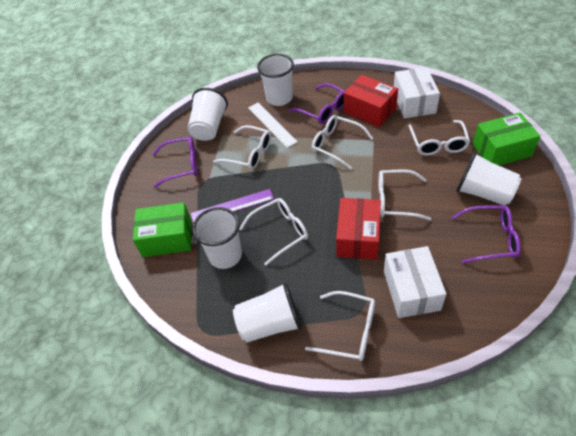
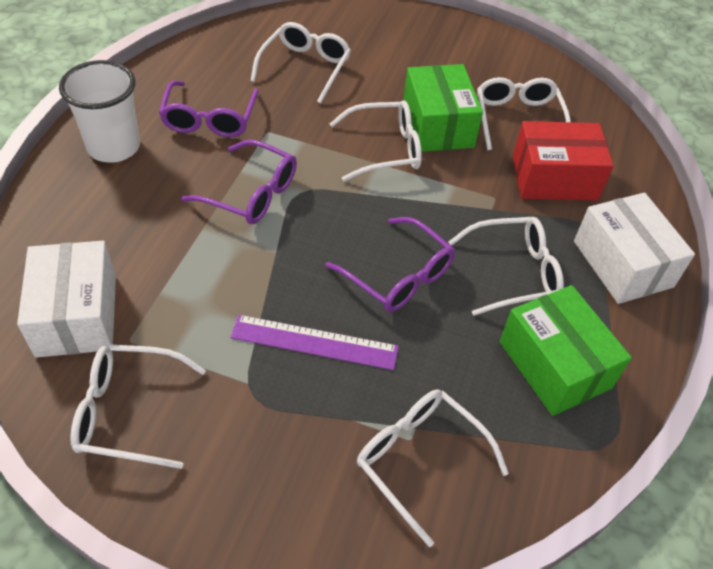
red box: [336,198,381,260] [344,75,398,127] = 2 -> [512,121,614,201] = 1
white cup: [188,88,228,141] [192,207,242,269] [233,282,302,342] [257,54,294,106] [456,152,521,206] = 5 -> [59,60,140,163] = 1
white ruler: [248,103,298,148] = 1 -> none = 0

